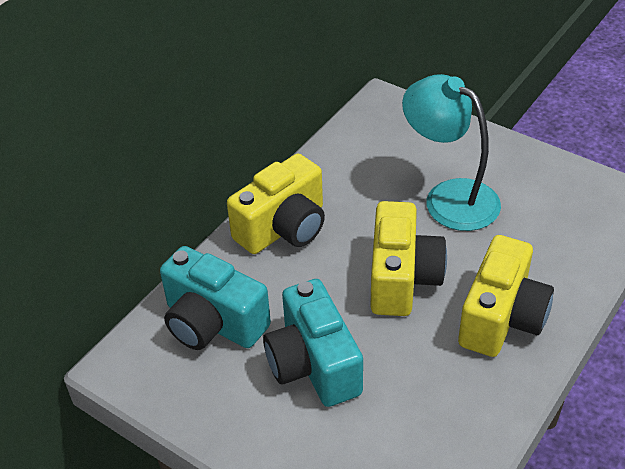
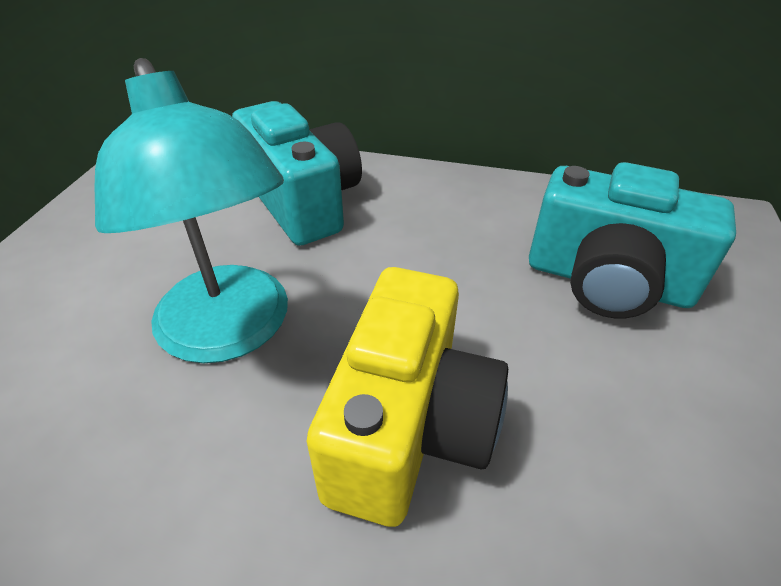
yellow camera: [227,154,325,254] [371,201,447,316] [458,235,554,357] = 3 -> [307,267,508,527] = 1

